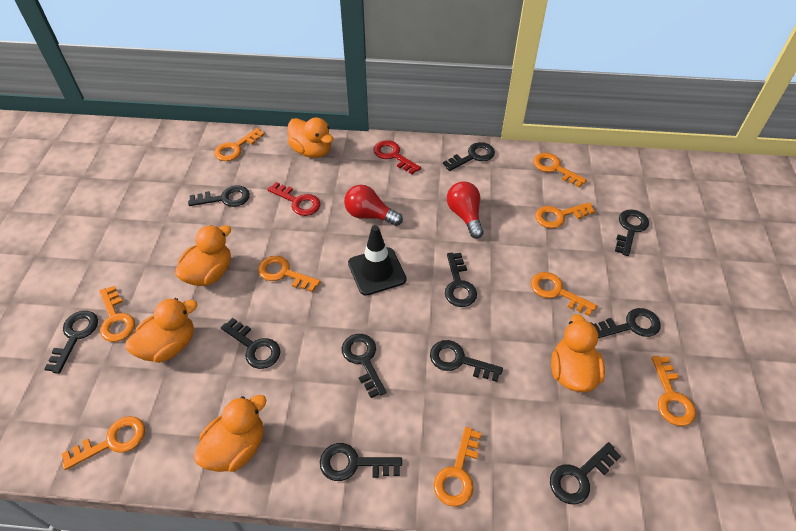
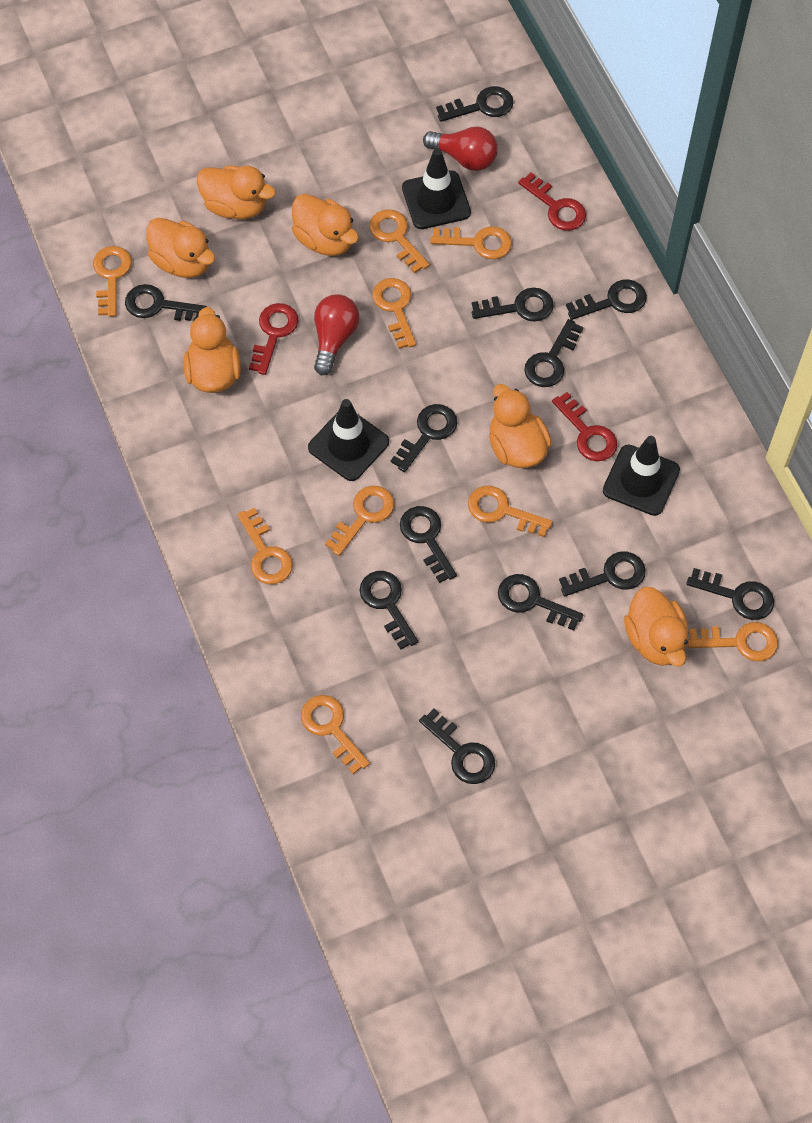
black key: [44,311,98,374] [188,185,250,207] [221,318,280,369] [320,443,402,481] [342,334,386,398] [430,340,503,382] [443,142,495,171] [445,253,477,307] [550,442,621,504] [593,308,661,338] [615,209,649,256] = 11 -> [125,284,207,321] [360,571,418,650] [391,404,457,472] [400,506,457,583] [419,709,495,784] [436,86,514,122] [472,287,554,322] [498,574,583,630] [524,319,583,387] [559,552,646,597] [566,279,647,320] [686,568,774,620] = 12
black traffic cone: [348,225,407,296] = 1 -> [308,399,389,481] [402,148,471,229] [603,436,680,516] = 3
orange duck: [125,298,197,363] [175,225,231,286] [194,395,267,472] [288,117,333,158] [551,314,605,392] = 5 -> [146,218,215,278] [184,307,241,393] [196,165,276,219] [292,194,359,256] [489,384,552,468] [624,587,689,667] = 6
red key: [267,182,321,216] [373,140,421,174] = 2 -> [249,303,298,375] [518,172,586,231] [552,392,617,461] = 3

